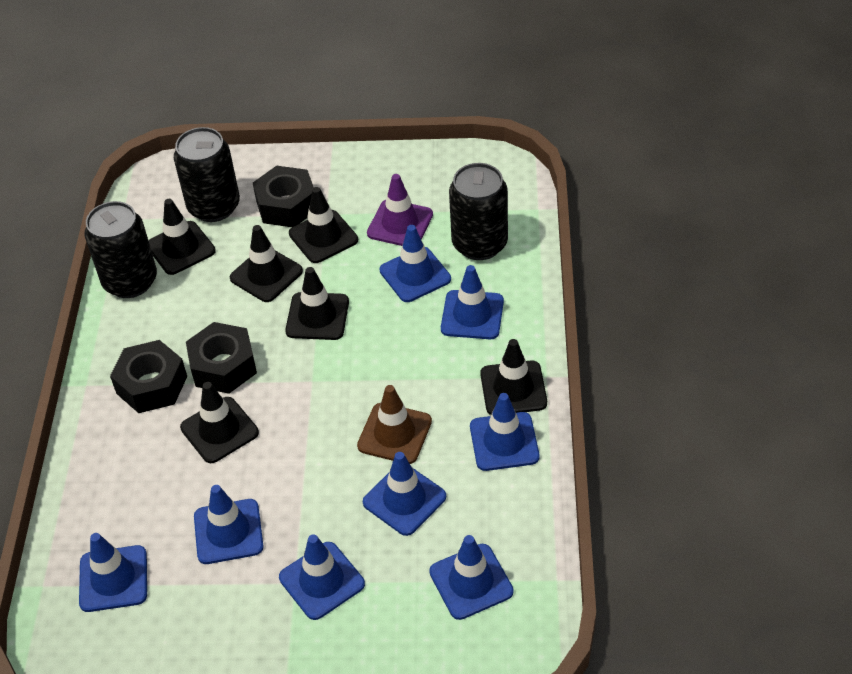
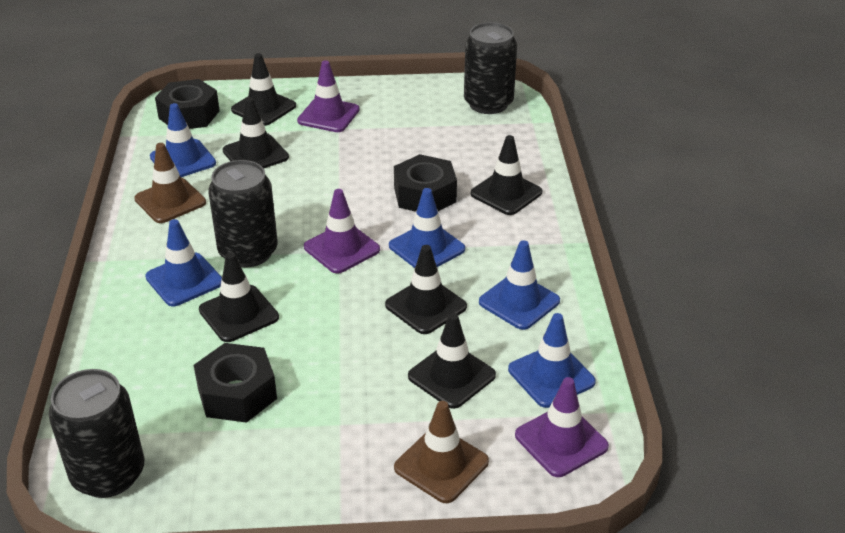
blue traffic cone: [79,533,147,612] [194,485,263,564] [279,534,365,620] [363,452,446,536] [379,225,451,302] [429,535,514,620] [441,265,504,339] [470,393,539,471] = 8 -> [145,219,222,306] [150,103,216,177] [389,188,465,268] [479,240,560,330] [508,313,596,408] = 5
brown traffic cone: [357,385,432,464] = 1 -> [134,143,206,223] [394,401,489,503] = 2
purple traffic cone: [367,174,433,246] = 1 -> [297,60,360,132] [304,189,380,273] [515,377,609,477] = 3

